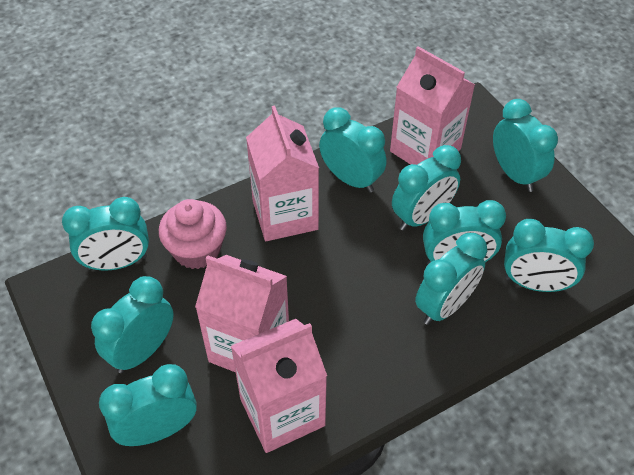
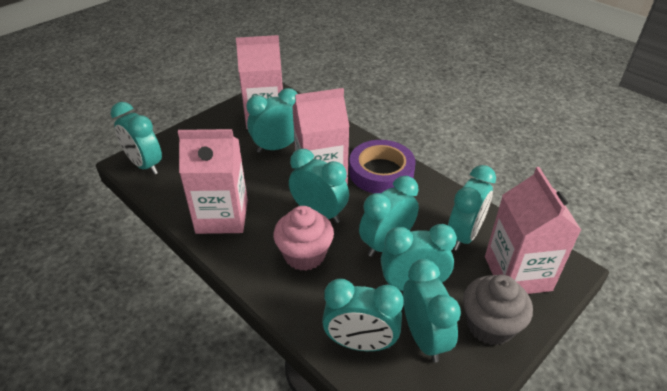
grey cupcake: none = 0 -> [463,275,533,345] = 1
purple tape: none = 0 -> [349,140,416,193] = 1
turquoise clock: [62,197,149,271] [91,276,174,373] [99,364,197,446] [319,107,387,193] [392,145,461,231] [415,233,487,325] [423,200,506,264] [493,99,558,192] [504,219,594,292] = 9 -> [111,102,162,175] [246,88,297,153] [289,149,349,223] [322,279,404,351] [359,176,419,257] [381,224,457,291] [403,259,461,363] [448,165,496,251] = 8

